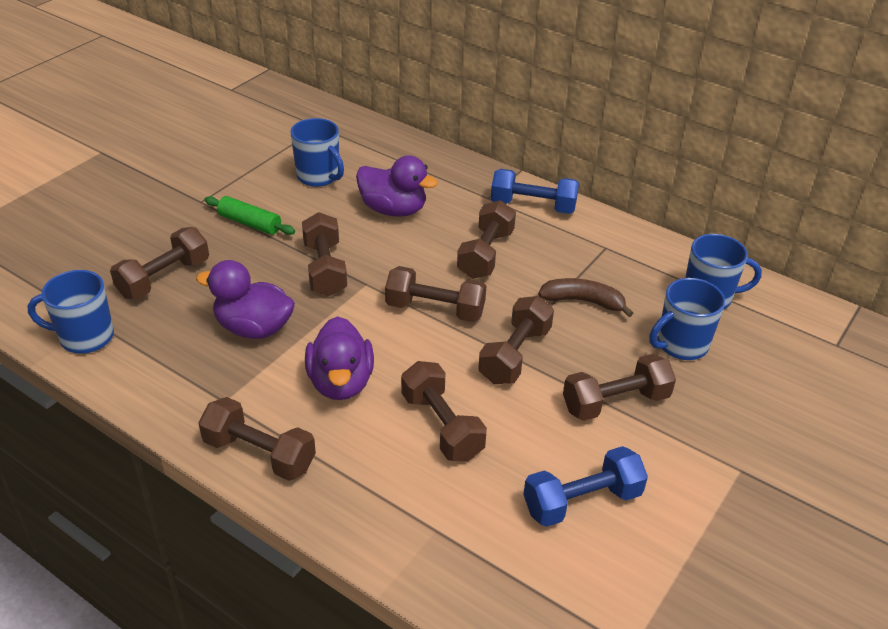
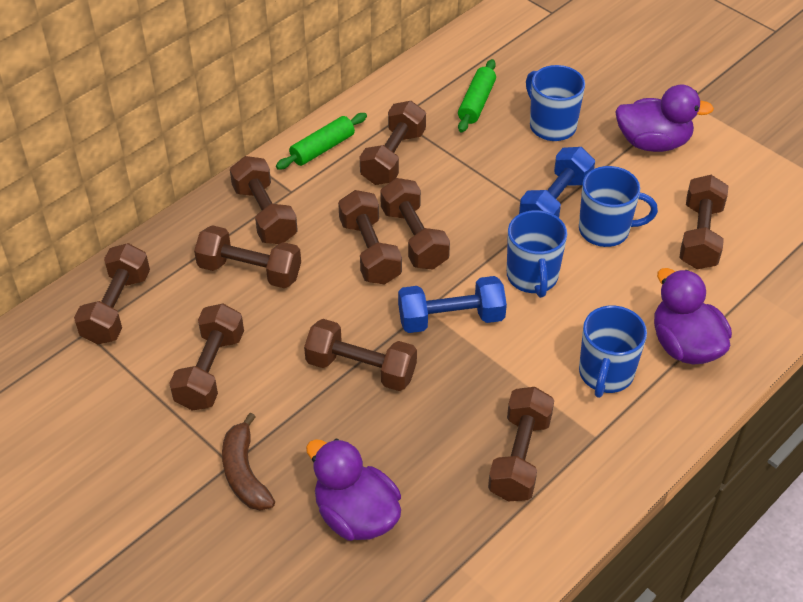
brown dumbbell: [110,227,209,299] [198,397,316,481] [302,212,347,296] [385,266,486,322] [401,361,487,461] [457,200,516,279] [478,296,554,384] [563,354,676,421] = 8 -> [74,243,150,345] [169,304,244,411] [194,225,301,288] [230,156,298,244] [304,319,417,391] [338,190,402,285] [360,101,426,185] [380,178,450,270] [488,387,554,502] [679,175,728,269] = 10
green rolling pin: [204,196,295,235] = 1 -> [276,113,367,170] [458,59,496,132] = 2

